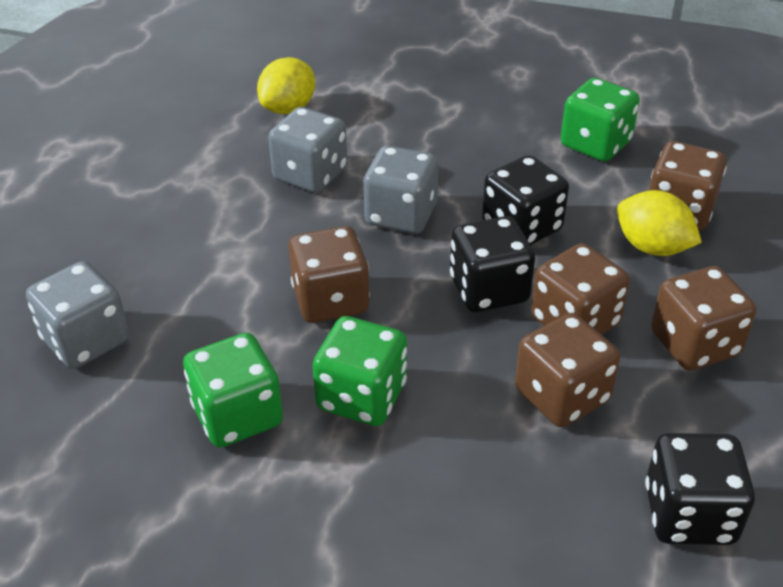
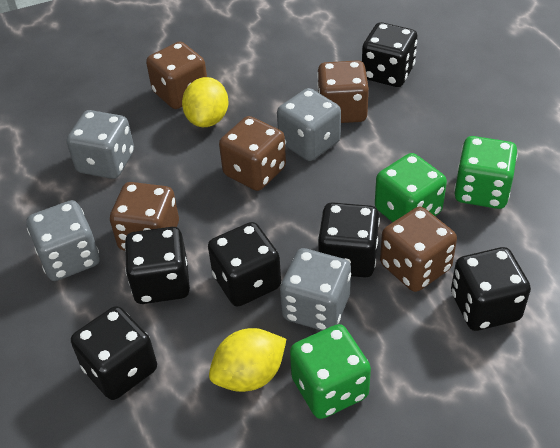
black dice: [450,216,535,312] [482,155,569,245] [645,433,755,545] = 3 -> [71,306,157,400] [125,227,190,304] [208,222,281,307] [318,202,380,277] [362,22,417,87] [451,247,531,331] = 6
grey dice: [26,261,129,369] [268,107,347,193] [363,146,439,234] = 3 -> [26,200,100,281] [66,110,134,179] [277,88,341,161] [280,248,351,331] = 4

